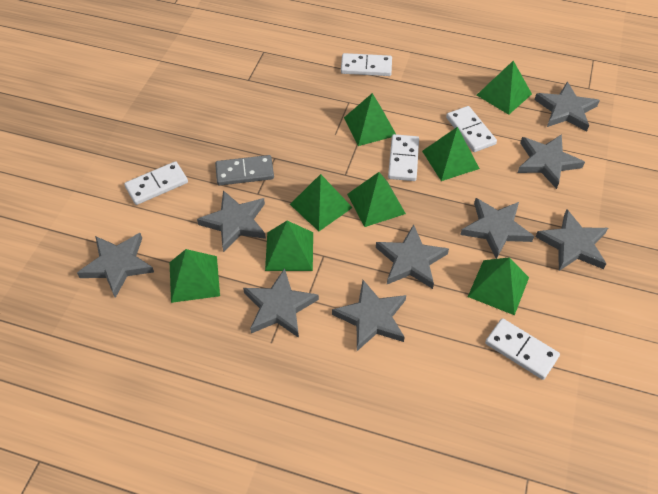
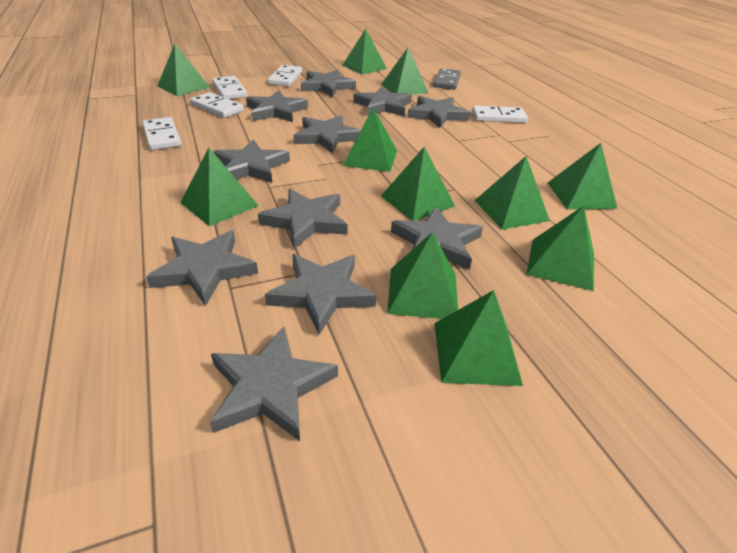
green pyramid: [170,249,220,303] [265,221,313,271] [290,174,353,231] [344,93,396,146] [347,172,406,227] [422,127,480,181] [468,257,529,315] [477,61,532,115] = 8 -> [157,44,210,96] [180,148,259,226] [342,29,387,74] [343,108,397,172] [381,48,428,95] [381,146,455,221] [387,232,458,319] [434,290,523,386] [475,156,550,229] [526,206,594,291] [548,143,617,210] = 11
grey star: [77,233,154,298] [197,190,266,252] [243,268,319,338] [332,280,406,351] [376,224,449,289] [460,198,534,259] [518,134,585,189] [534,82,600,132] [535,210,608,271] = 9 -> [146,230,258,306] [210,326,338,441] [213,139,290,183] [246,90,308,122] [258,189,348,249] [265,254,376,335] [293,115,361,153] [301,70,356,97] [353,86,412,116] [391,206,483,270] [407,96,470,128] = 11

